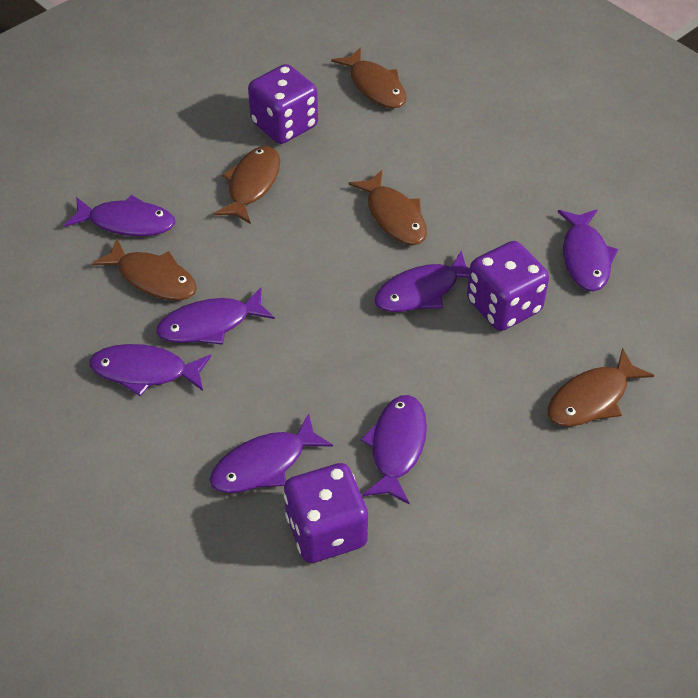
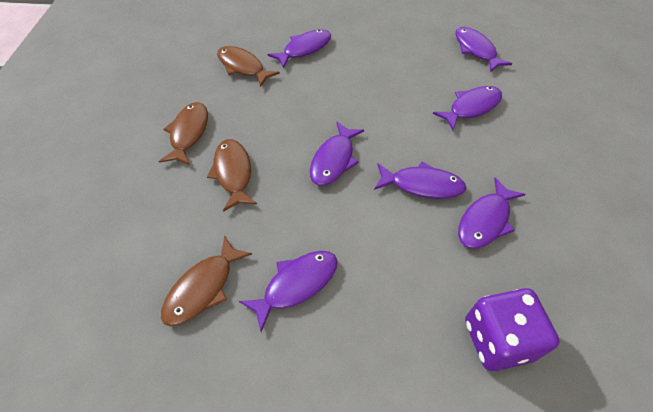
brown fish: [91,239,197,301] [213,146,280,224] [331,47,407,108] [349,170,427,245] [548,348,654,427] = 5 -> [159,102,208,165] [161,235,252,326] [207,139,257,212] [217,46,280,87] = 4
purple dice: [248,64,318,144] [284,463,368,563] [467,241,549,331] = 3 -> [465,288,560,371] = 1

